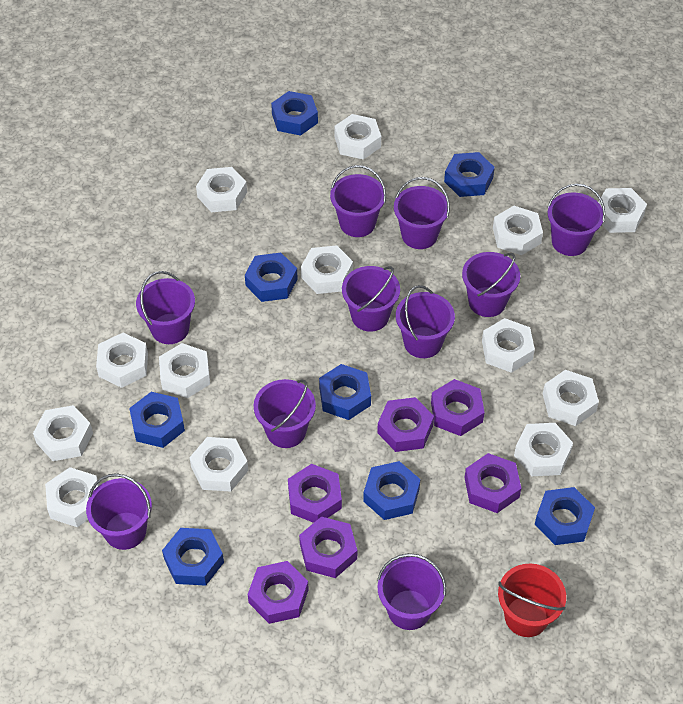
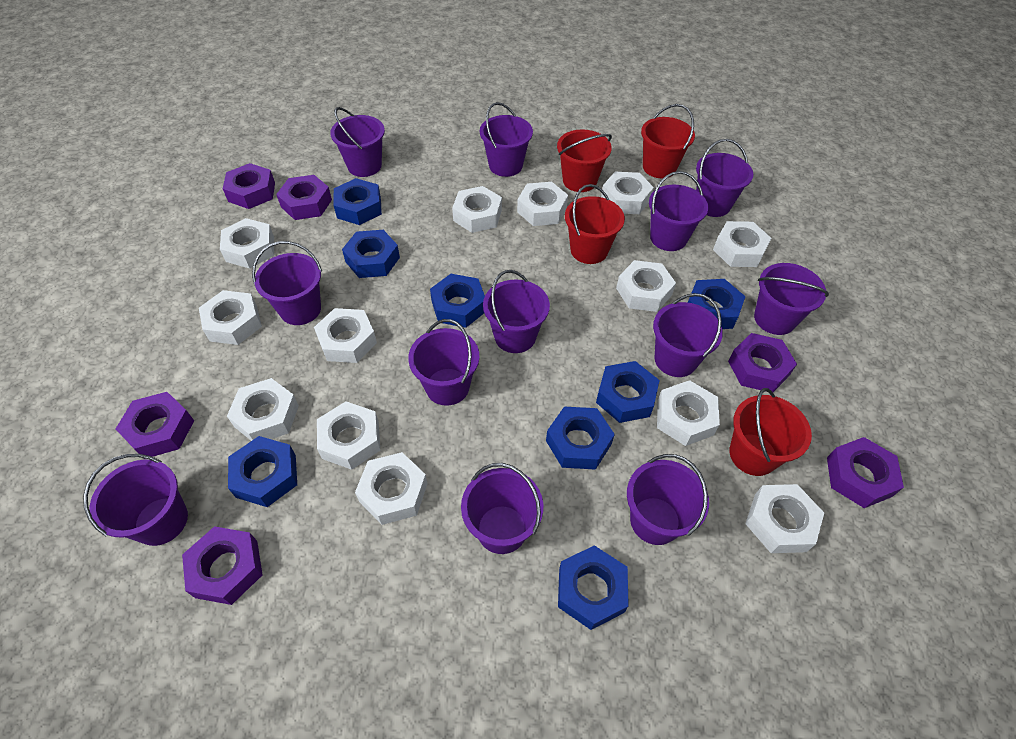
purple bucket: [86,473,152,550] [136,271,195,344] [254,379,316,448] [330,165,386,237] [342,266,400,332] [377,553,446,630] [394,177,450,249] [396,285,455,358] [462,252,520,317] [548,184,605,256] = 10 -> [83,454,188,546] [252,241,322,325] [330,107,385,177] [408,319,480,406] [461,463,543,554] [480,102,533,177] [483,270,550,353] [627,454,709,545] [649,171,708,251] [653,293,723,377] [696,139,753,217] [754,263,829,335] = 12
red bucket: [498,564,566,637] = 1 -> [557,130,612,192] [565,184,625,264] [641,104,695,178] [729,388,812,476] = 4

